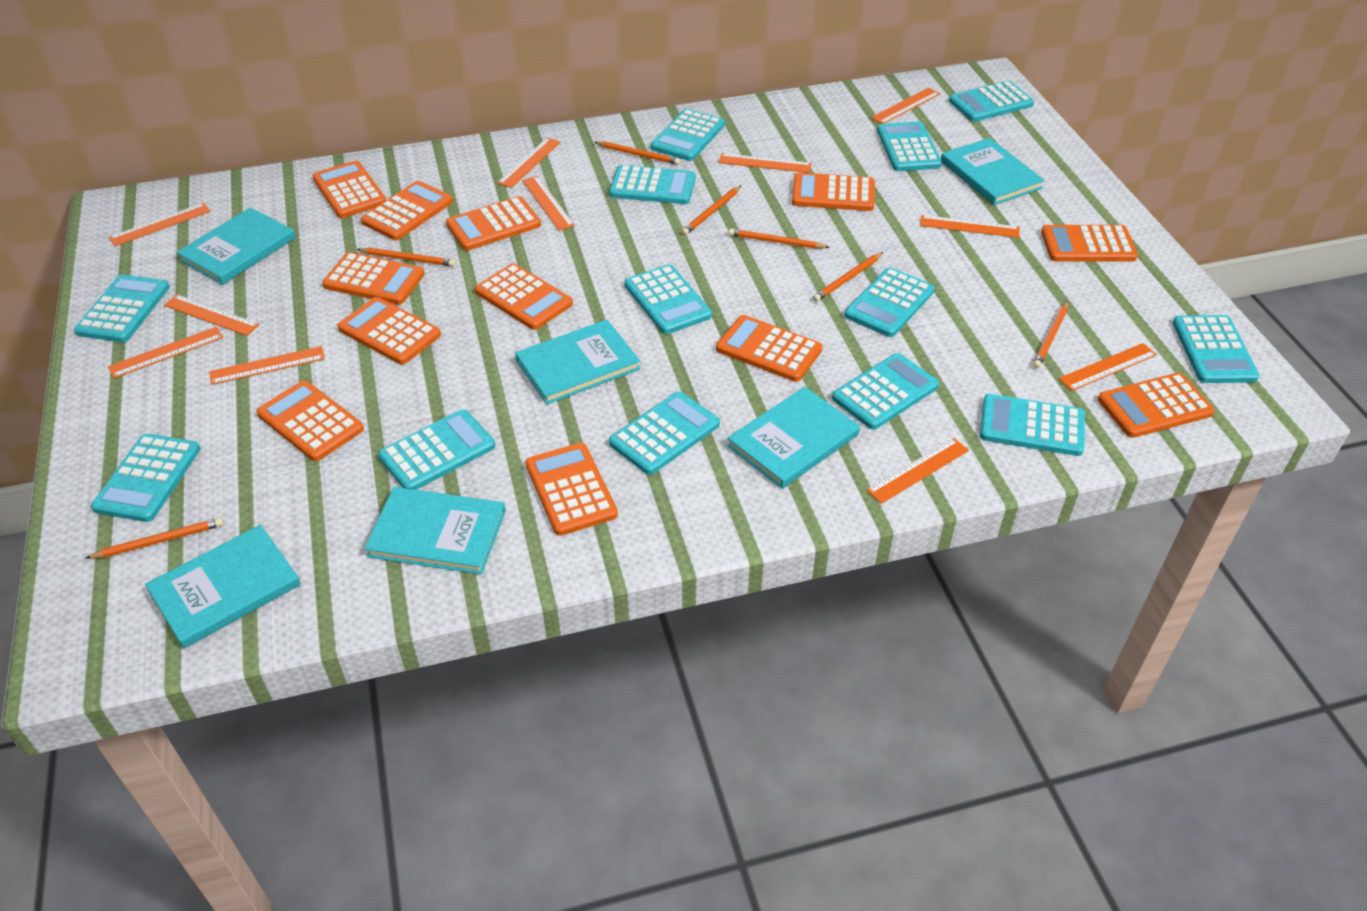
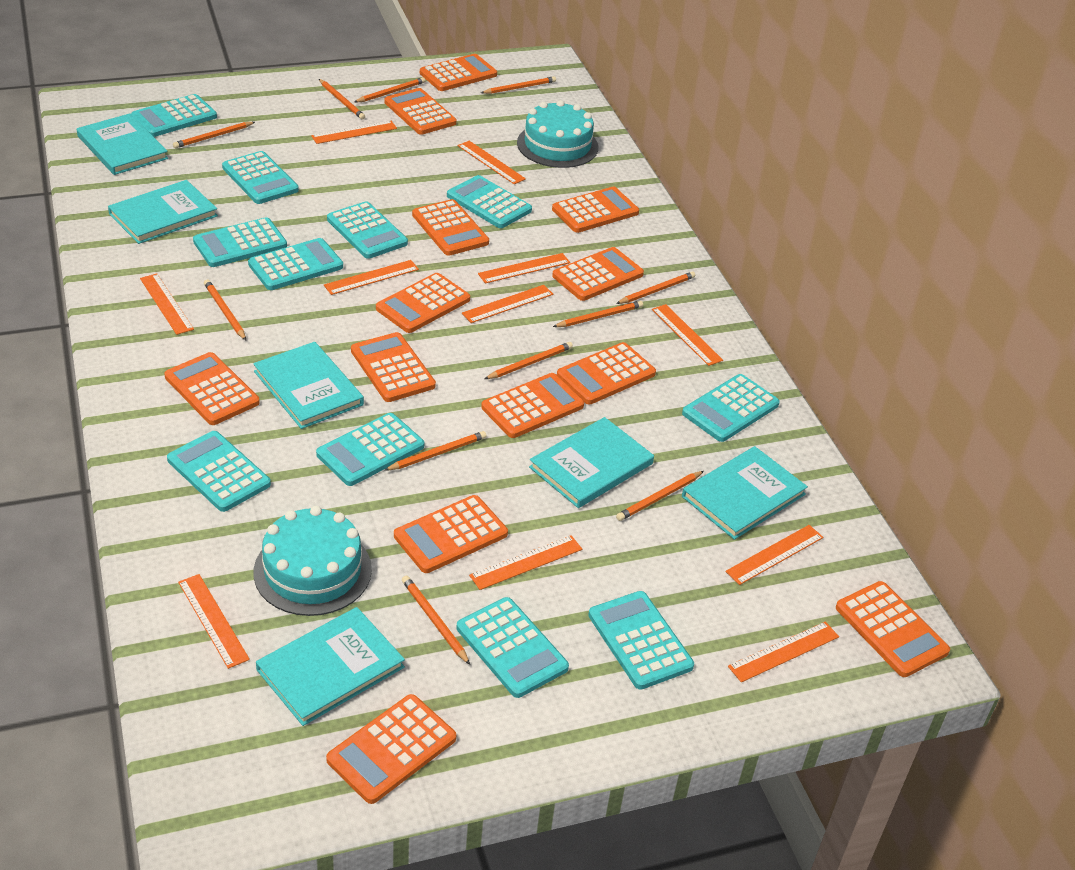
orange calculator: [256,381,364,461] [312,161,386,218] [322,252,424,305] [338,297,441,365] [361,181,453,240] [446,196,541,251] [475,263,573,330] [525,443,618,536] [716,315,822,382] [792,172,875,211] [1041,225,1138,262] [1098,373,1215,438] = 12 -> [164,352,260,425] [326,694,456,804] [351,332,436,402] [376,273,470,333] [385,88,456,135] [394,495,508,573] [412,199,489,256] [420,54,497,91] [481,373,584,438] [552,187,639,233] [552,247,644,301] [557,342,656,404] [836,581,950,677] = 13
orange pencil: [86,518,223,559] [357,248,455,266] [594,141,680,165] [681,186,741,235] [728,229,830,249] [813,252,883,302] [1033,301,1068,368] = 7 -> [173,122,255,148] [204,280,246,340] [319,79,365,120] [354,77,425,102] [384,431,486,471] [402,575,470,665] [481,76,556,94] [485,342,573,379] [553,301,643,327] [616,272,695,304] [616,471,704,521] = 11
turquoise cake: none = 0 -> [254,506,372,616] [517,100,599,168] = 2
turquoise calculator: [74,274,170,342] [91,434,200,522] [378,409,495,490] [609,165,696,204] [609,391,720,475] [624,264,712,334] [651,109,725,161] [832,353,939,430] [845,267,935,337] [877,121,942,171] [949,81,1034,122] [980,394,1085,456] [1173,315,1260,383] = 13 -> [131,94,217,137] [167,431,271,512] [193,217,287,267] [222,151,299,204] [248,238,343,290] [316,413,424,486] [327,201,408,259] [447,175,532,228] [457,597,569,698] [588,591,694,690] [682,374,780,442] = 11

